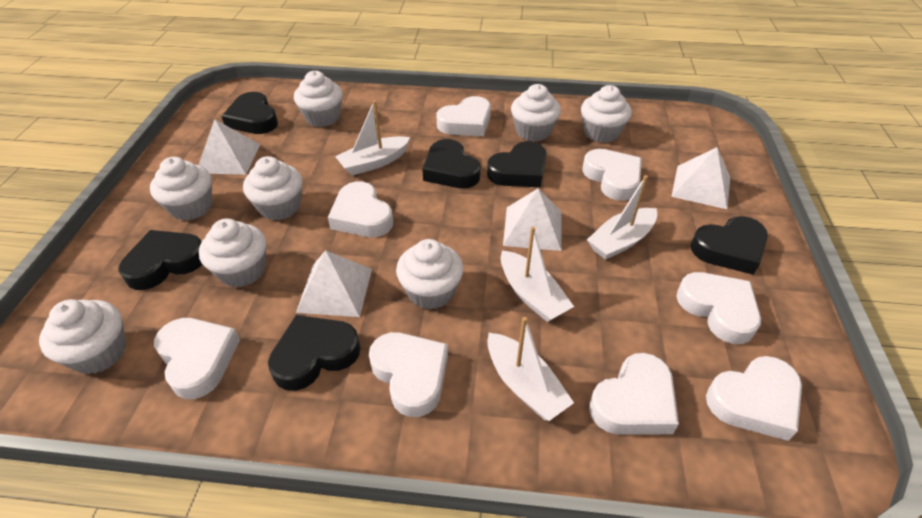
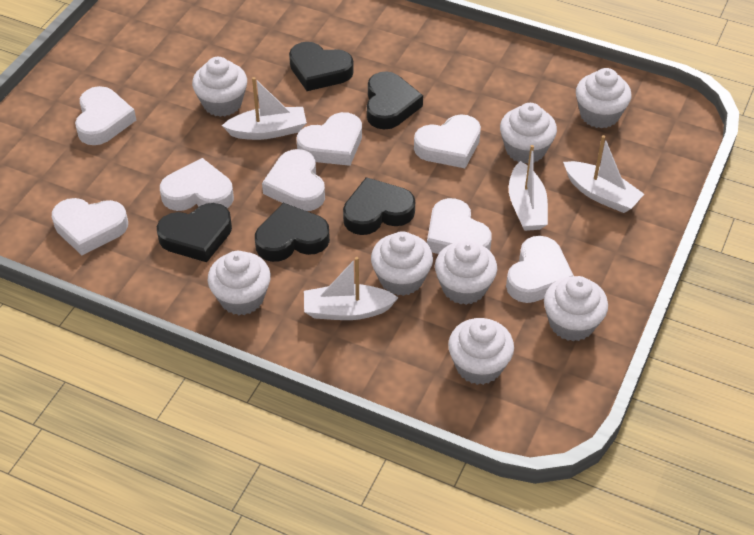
black heart: [119,230,203,290] [221,92,278,134] [268,315,361,391] [422,139,481,188] [487,141,546,187] [691,216,768,275] = 6 -> [157,203,232,262] [255,203,330,262] [289,42,354,91] [343,177,415,235] [367,72,423,130] = 5
white pyramid: [199,119,261,175] [296,250,372,317] [503,188,562,251] [671,147,730,209] = 4 -> none = 0

